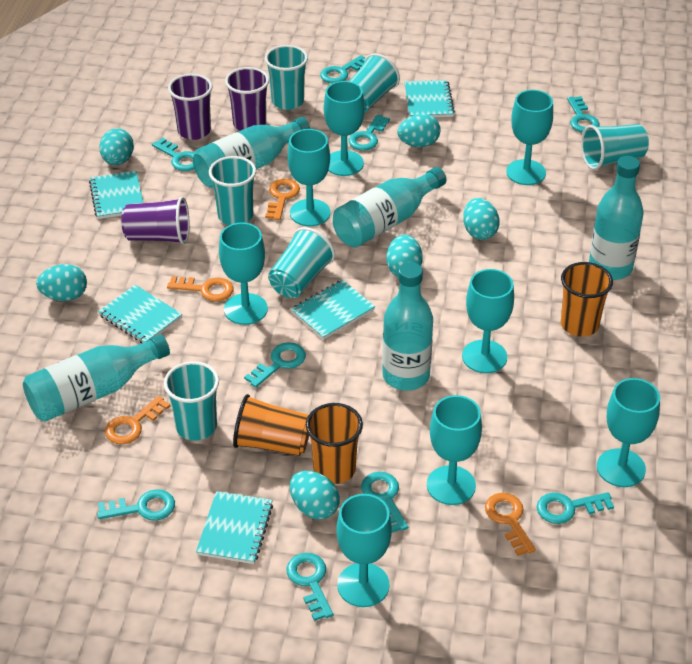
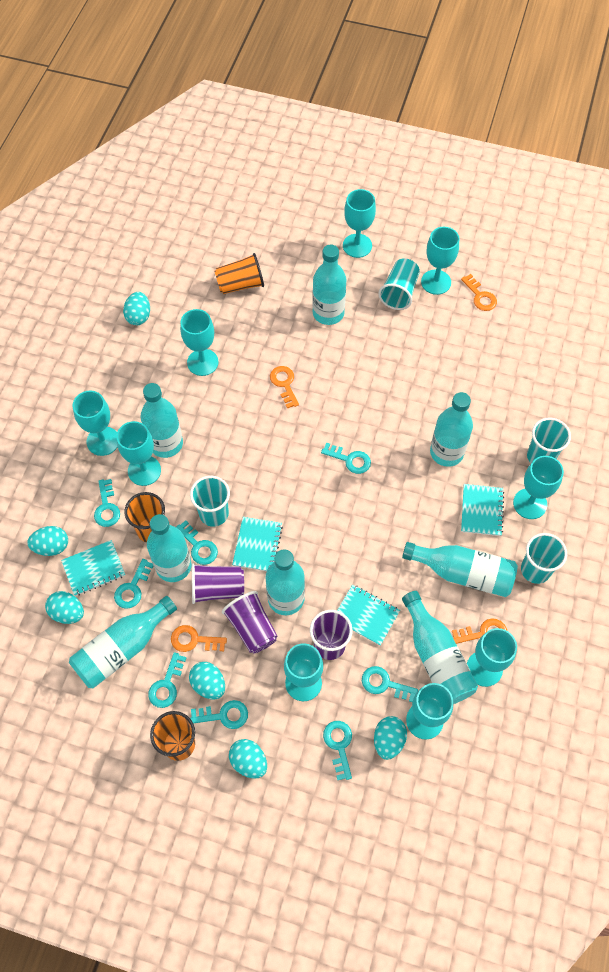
turquoise bottle: [23,335,170,422] [193,117,310,188] [333,167,446,247] [382,262,433,391] [589,156,644,280] = 5 -> [69,596,177,688] [140,383,183,458] [147,514,192,582] [266,550,305,615] [312,245,347,325] [402,542,518,597] [402,591,478,704] [430,392,473,467] = 8
turquoise cup: [164,361,219,441] [209,156,256,225] [265,45,308,110] [268,227,335,298] [350,53,400,113] [581,124,649,170] = 6 -> [190,476,230,527] [378,258,420,310] [521,533,567,584] [527,417,571,463] = 4
turquoise goblet: [219,222,268,325] [287,129,331,226] [324,81,365,176] [336,494,392,607] [427,395,482,505] [462,269,514,373] [506,90,553,185] [597,378,660,487] = 8 -> [73,391,118,456] [117,421,161,486] [180,309,219,376] [284,643,323,701] [343,189,376,258] [406,683,453,740] [421,227,459,295] [467,628,517,687] [513,456,564,519] = 9
turquoise key: [97,489,175,521] [152,138,195,171] [244,342,306,388] [287,553,333,621] [320,55,365,83] [348,114,390,151] [361,472,408,533] [537,492,614,524] [567,96,600,133] = 9 -> [94,479,120,527] [114,559,153,609] [148,652,186,708] [176,520,218,565] [190,700,248,729] [321,442,371,474] [323,721,352,780] [362,666,418,702] = 8
turquoise notebook: [89,171,143,219] [98,285,182,343] [196,491,273,564] [291,280,375,340] [404,80,455,117] = 5 -> [61,540,125,596] [232,517,283,571] [337,584,400,646] [461,484,504,536] = 4

